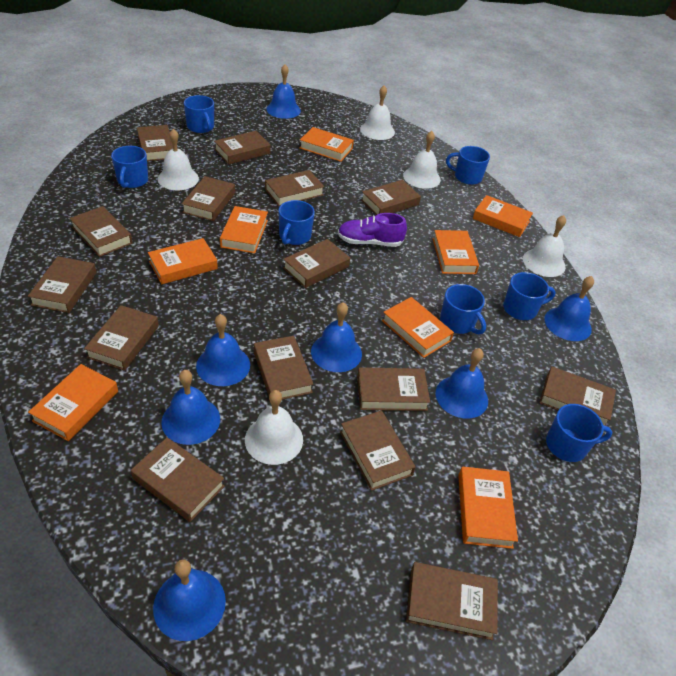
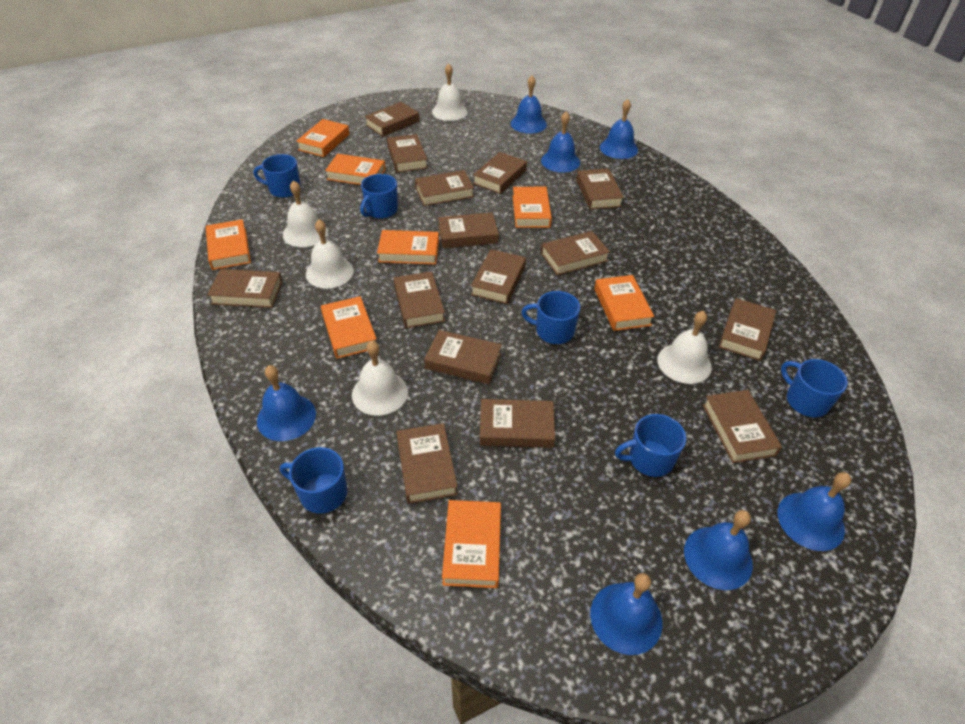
blue mug: [111,146,148,188] [184,95,214,133] [278,200,315,245] [440,284,486,334] [446,146,490,185] [503,272,556,320] [546,404,612,462] = 7 -> [253,154,301,198] [280,447,347,514] [360,174,398,219] [521,291,580,344] [615,414,686,477] [781,359,848,417] = 6
purple shoe: [338,213,407,247] = 1 -> none = 0

